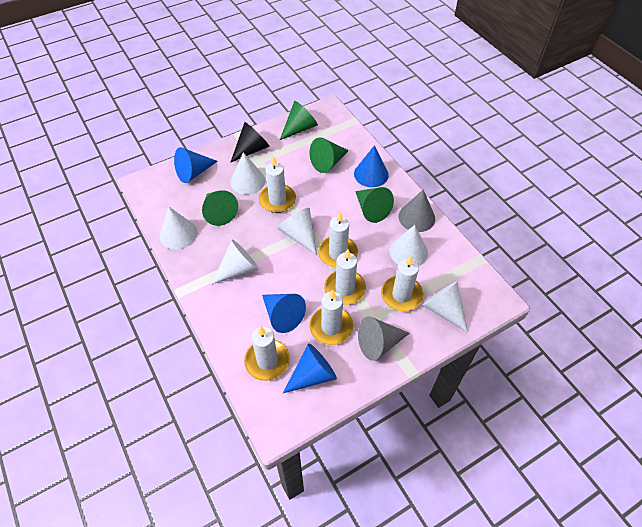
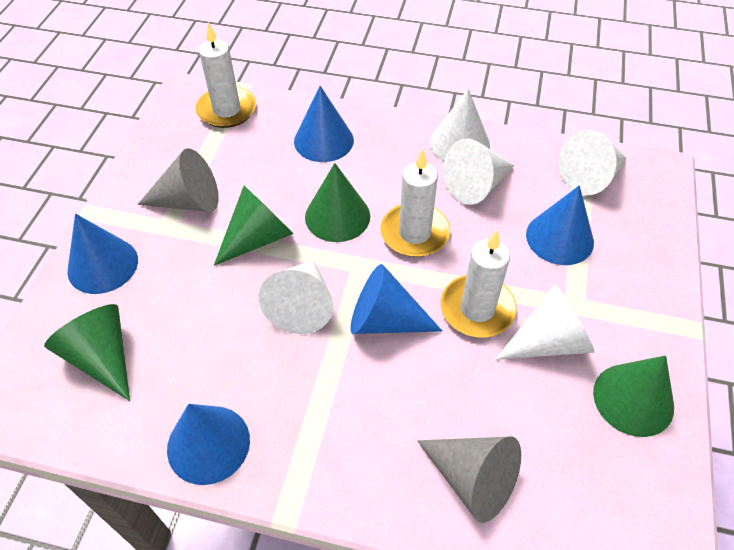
black cone: [230,122,269,163] = 1 -> none = 0
blue cone: [174,147,218,183] [262,294,306,333] [283,343,337,393] [354,145,389,187] = 4 -> [67,214,138,294] [167,404,250,485] [294,86,354,162] [350,264,442,334] [526,185,594,265] = 5
white candle: [244,326,290,381] [259,156,296,213] [310,289,353,345] [318,212,358,268] [324,249,366,305] [381,256,423,311] = 6 -> [196,23,256,128] [380,149,450,257] [441,230,517,338] = 3
white cone: [160,207,197,249] [212,239,259,284] [230,152,265,195] [277,208,317,255] [389,225,428,266] [422,281,468,333] = 6 -> [259,260,333,334] [430,89,490,161] [443,138,515,205] [495,284,595,360] [559,129,627,195] = 5

